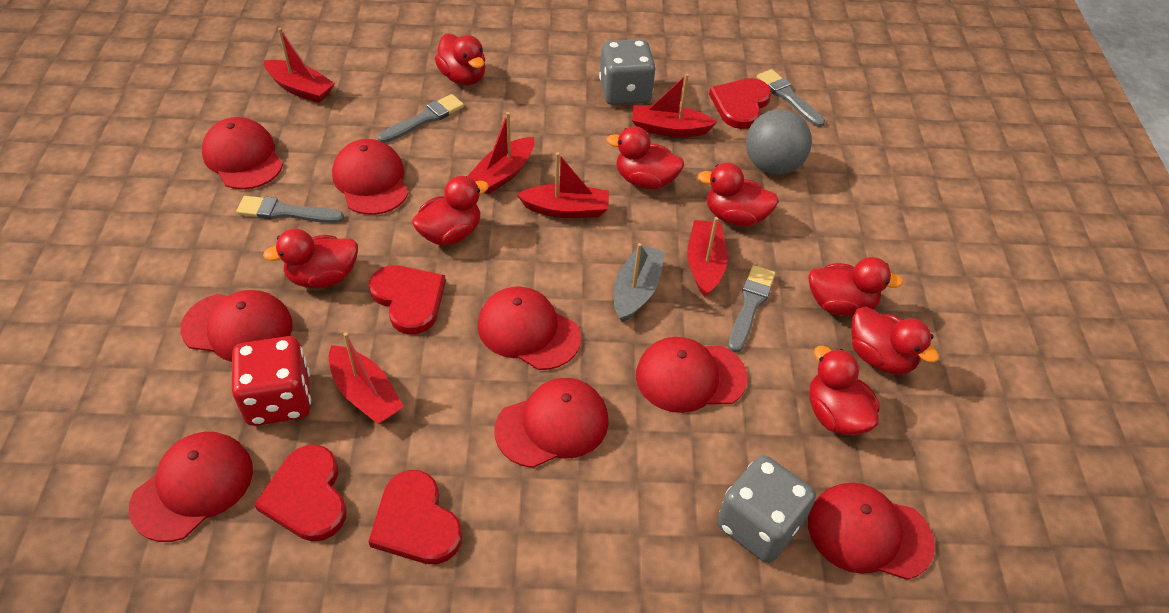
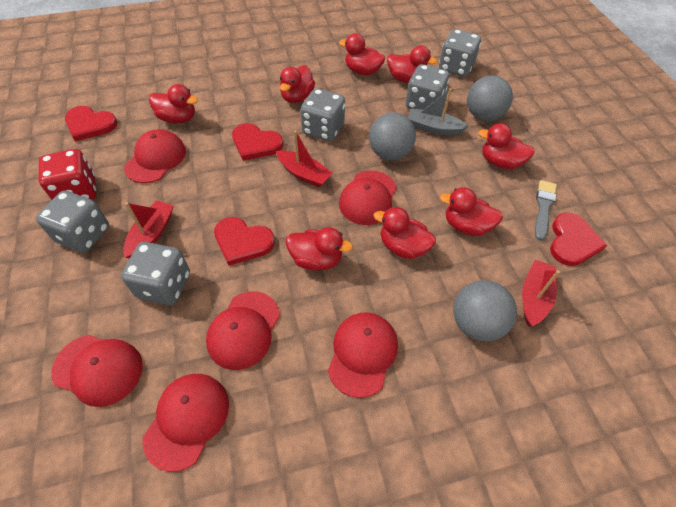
grey ball: [746,109,812,175] = 1 -> [369,112,416,160] [453,280,517,341] [467,75,513,121] = 3
grey brush: [236,196,344,223] [378,94,464,143] [728,265,776,353] [756,69,825,127] = 4 -> [535,180,557,240] = 1
grey dice: [599,39,656,105] [717,455,816,563] = 2 -> [36,190,109,253] [121,242,190,305] [300,88,345,141] [406,64,449,110] [439,29,481,77] = 5
red boat: [263,28,335,103] [328,332,404,424] [468,112,534,195] [516,152,609,218] [632,74,717,137] [687,217,728,297] = 6 -> [123,201,174,258] [276,131,333,188] [522,260,560,326] = 3
red cap: [129,432,253,542] [180,290,293,362] [202,117,283,190] [332,139,408,215] [478,287,581,370] [494,378,609,468] [636,337,748,413] [808,483,935,580] = 8 -> [51,335,143,407] [124,129,186,183] [143,374,229,472] [206,291,280,370] [328,312,398,398] [339,171,397,225] = 6

